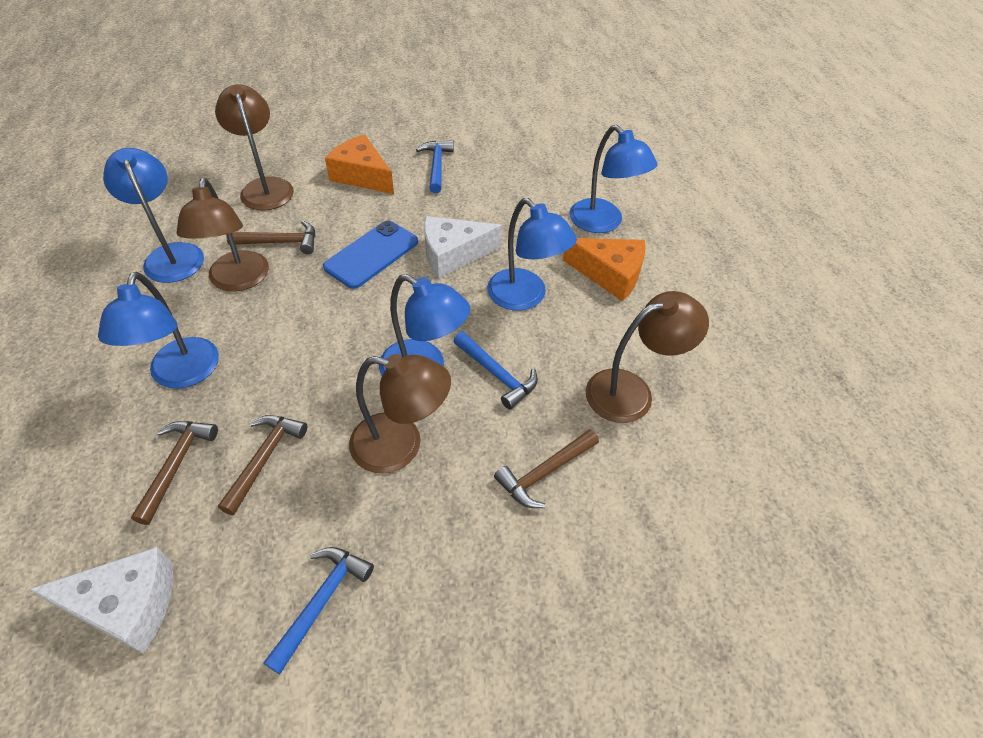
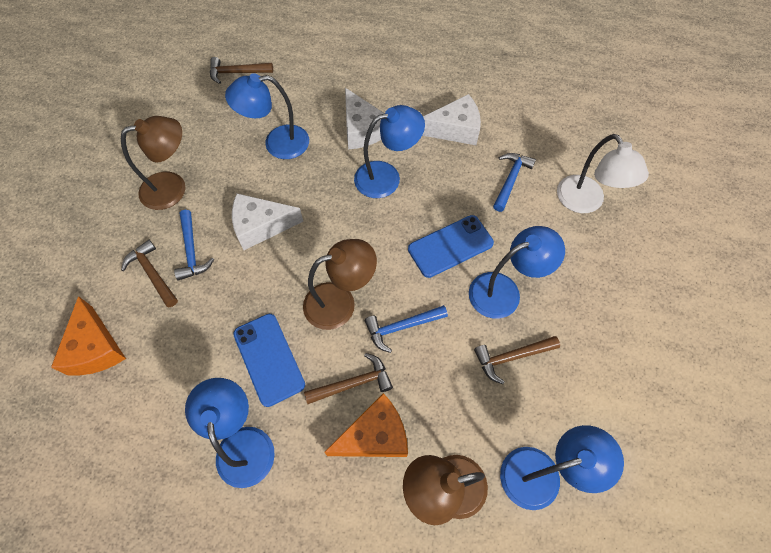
blue phone: [323,220,418,289] = 1 -> [233,314,305,407] [408,215,494,278] = 2
brown lamp: [176,178,269,292] [215,84,294,210] [349,354,451,474] [586,291,709,423] = 4 -> [121,116,185,210] [303,239,377,330] [403,455,488,525] = 3
white cheese: [29,547,173,654] [424,216,502,278] = 2 -> [232,193,303,250] [345,88,384,150] [422,94,481,145] = 3
white lamp: none = 0 -> [557,134,649,213] = 1

